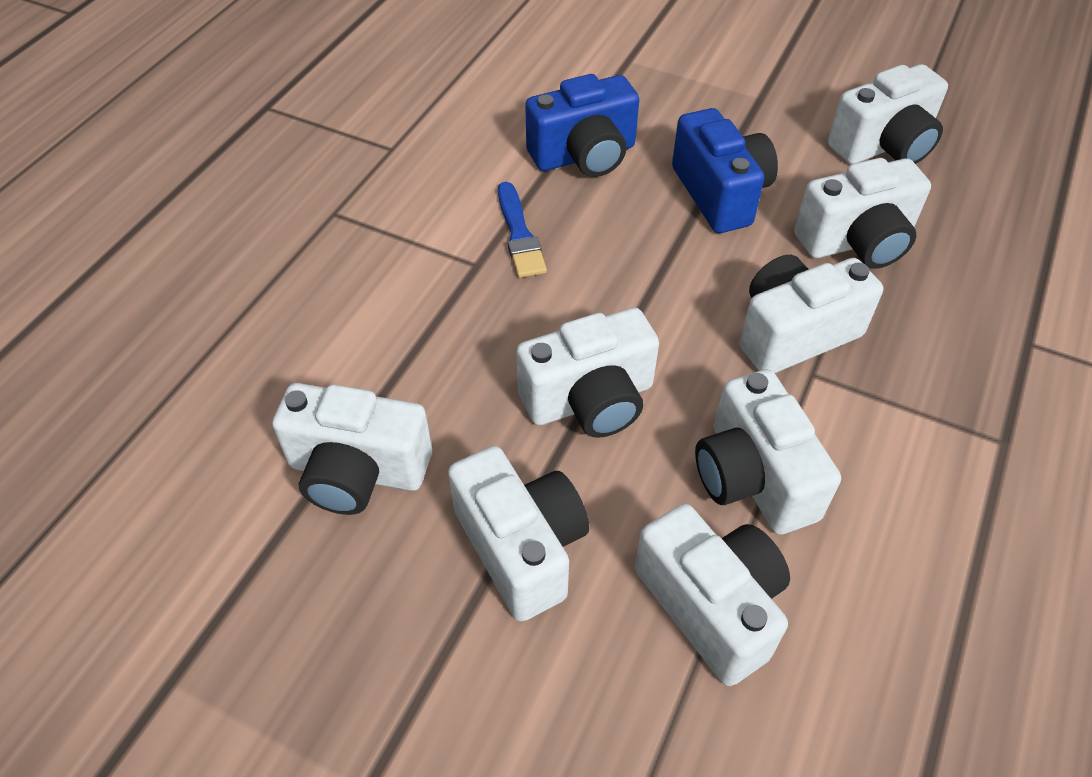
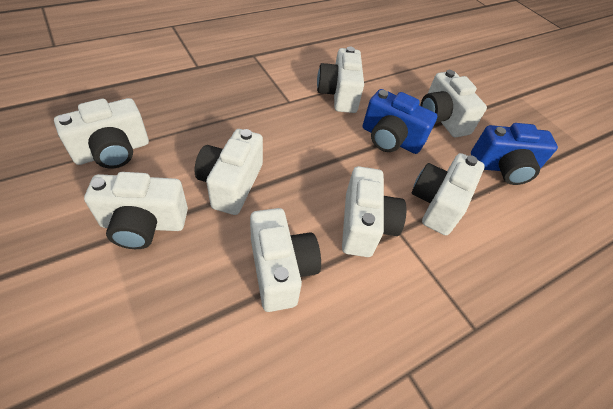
blue brush: [498,182,547,278] = 1 -> none = 0

